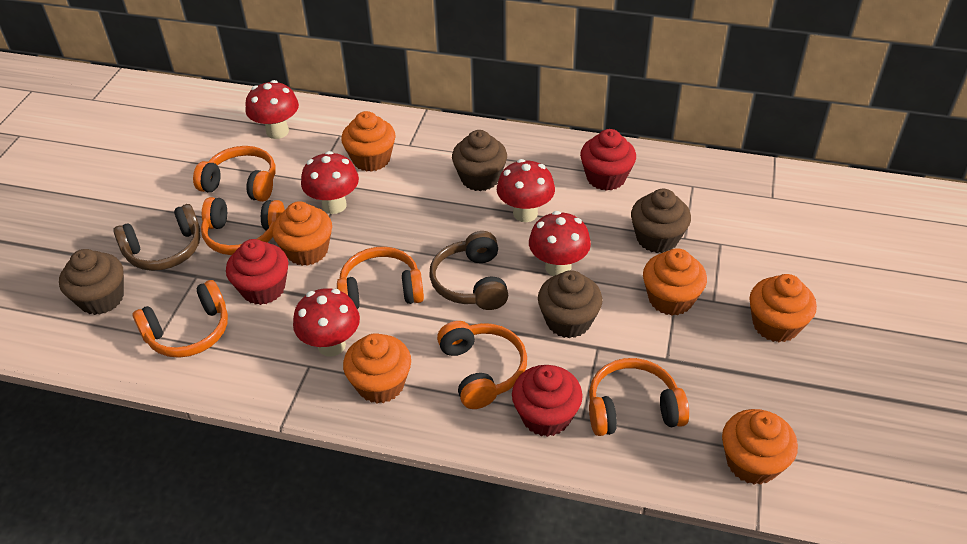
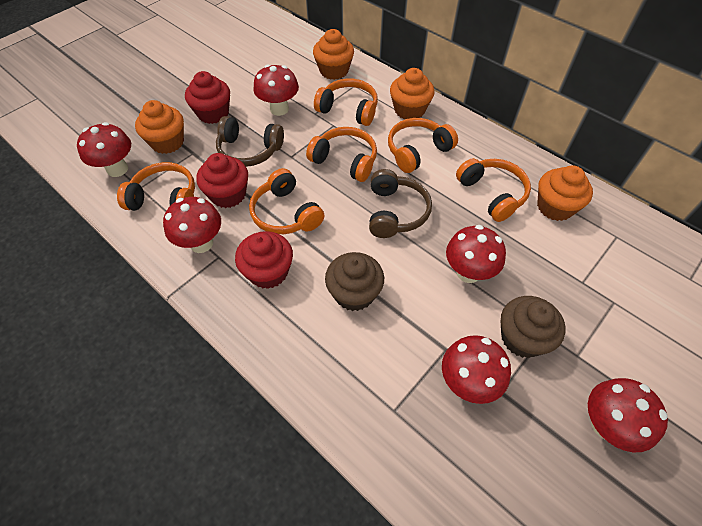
brown cupcake: [59,249,124,315] [452,130,507,191] [538,270,603,338] [631,189,691,253] = 4 -> [325,252,384,311] [501,296,565,358] = 2
orange cupcake: [272,201,332,266] [341,111,395,172] [343,333,411,403] [643,248,707,316] [722,409,798,485] [749,274,817,342] = 6 -> [135,100,184,154] [313,29,354,80] [390,68,435,119] [537,166,593,221] = 4
red mushroom: [246,80,299,139] [293,288,360,357] [301,151,359,214] [497,159,555,222] [529,211,591,276] = 5 -> [77,122,131,177] [163,197,221,253] [254,64,299,116] [442,335,511,404] [446,225,506,283] [588,378,668,452] = 6

